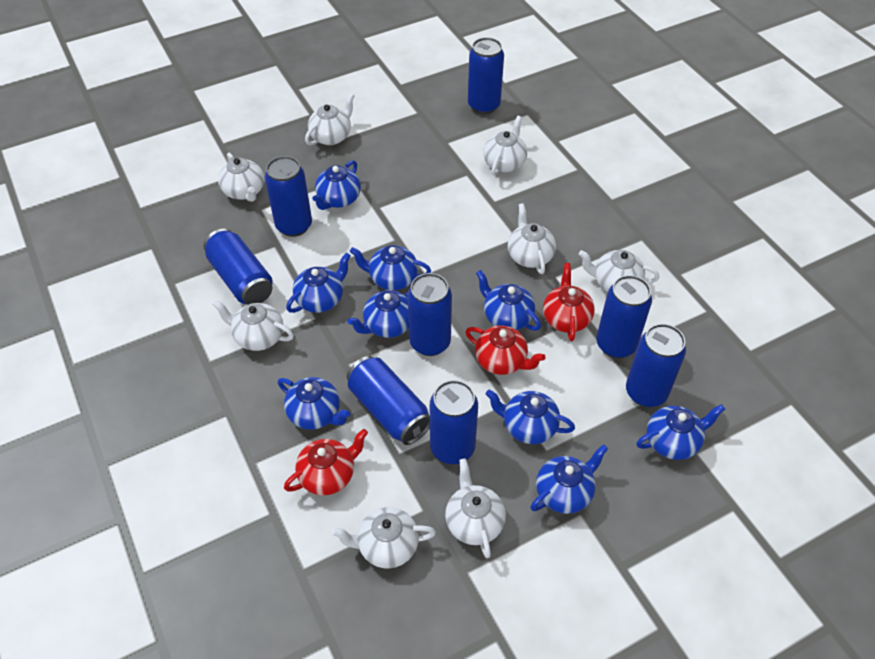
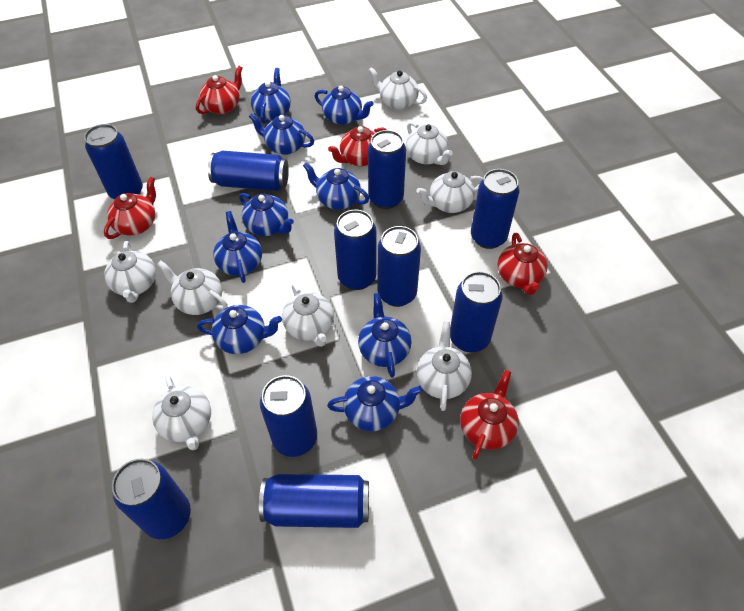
blue can: [204,229,272,305] [265,156,312,237] [347,356,430,445] [407,273,452,356] [430,380,478,464] [468,37,504,114] [597,275,652,358] [626,324,686,407] = 8 -> [84,124,143,199] [112,459,191,539] [208,151,289,191] [259,474,369,528] [260,375,317,457] [334,210,377,290] [368,130,406,209] [378,226,421,307] [450,271,502,353] [471,169,519,249] = 10
red teapot: [284,429,368,495] [465,325,545,375] [543,263,595,341] = 3 -> [104,177,156,239] [196,66,243,114] [328,126,387,166] [460,370,519,460] [497,233,548,295] = 5

